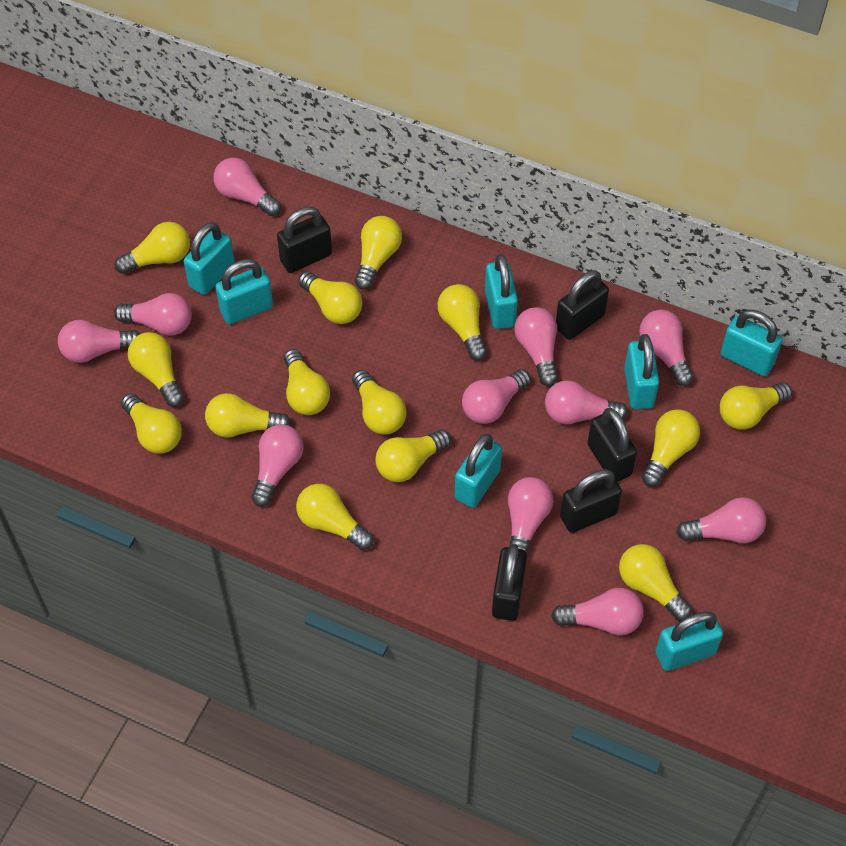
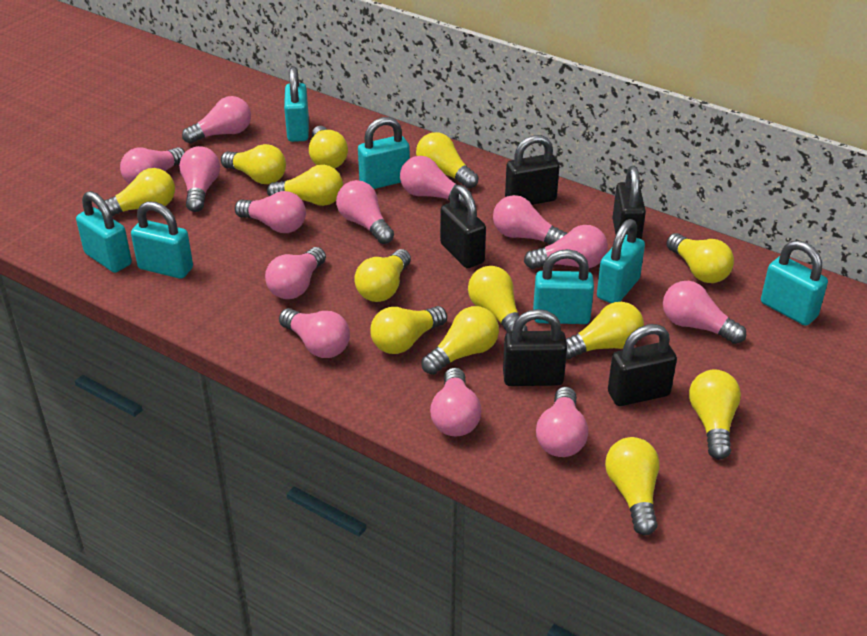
pink light bulb: [58,320,140,363] [114,293,192,336] [214,158,281,216] [251,424,304,506] [462,369,531,424] [508,477,554,553] [514,307,558,386] [545,380,628,424] [551,588,644,636] [639,309,693,386] [676,497,766,543] = 11 -> [120,147,185,184] [179,146,220,212] [182,96,251,144] [235,191,306,233] [265,247,326,299] [279,308,350,358] [336,180,394,244] [400,156,472,206] [430,367,481,436] [493,195,568,244] [524,225,608,269] [536,387,588,457] [663,281,746,344] = 13
yellow light bulb: [115,222,190,274] [121,393,182,454] [127,332,184,407] [205,393,291,438] [284,349,330,415] [296,484,374,550] [298,271,362,324] [352,370,407,435] [355,216,402,290] [375,429,451,482] [438,284,487,360] [619,544,692,621] [642,409,700,487] [720,382,792,430] = 14 -> [98,168,175,216] [221,144,286,184] [267,165,343,206] [309,126,348,168] [354,249,411,302] [370,306,447,354] [416,132,479,189] [421,306,499,375] [468,266,527,332] [566,302,644,359] [605,437,660,535] [666,233,734,283] [689,370,741,460] = 13

